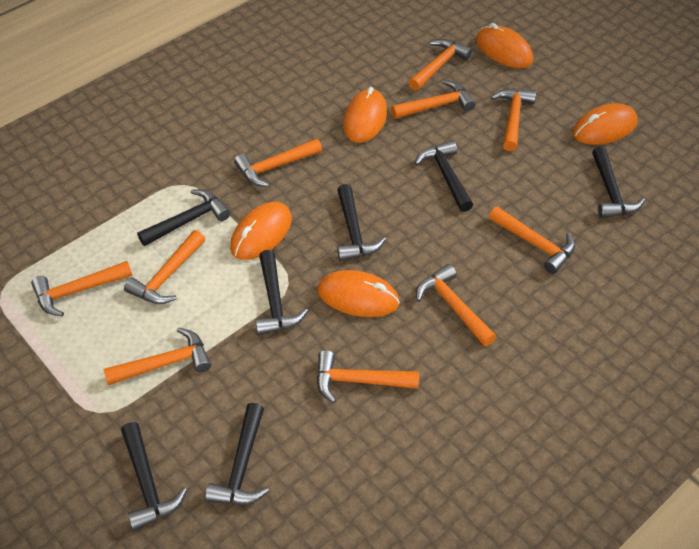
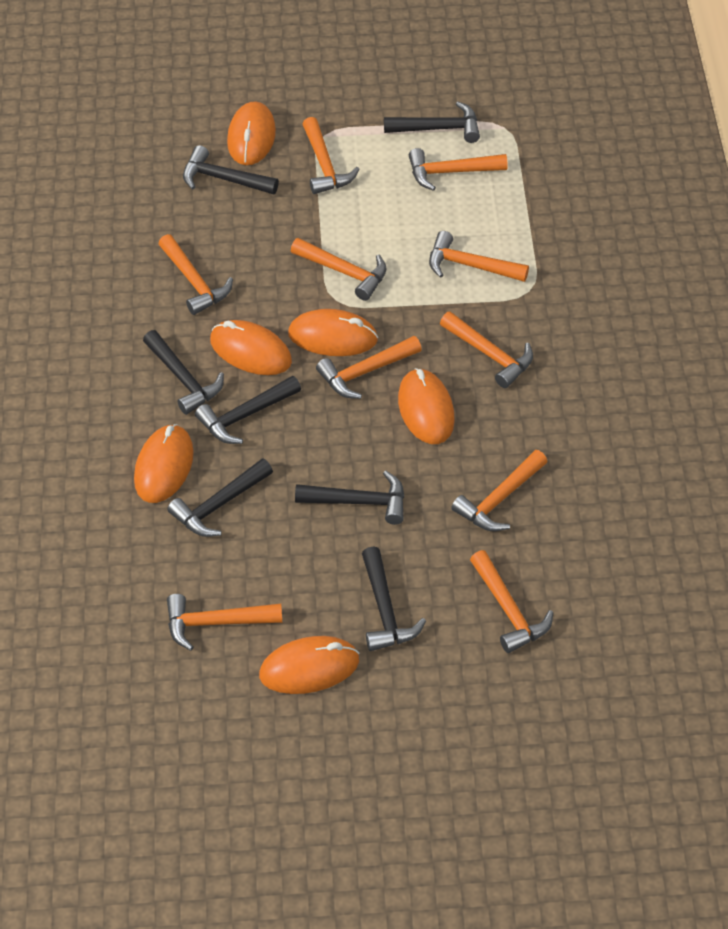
orange mouse: [230,202,292,260] [317,270,400,317] [343,87,387,143] [476,23,533,68] [573,103,638,145] = 5 -> [134,424,194,503] [210,320,292,375] [227,101,276,165] [259,636,360,694] [288,309,378,356] [398,368,455,444] = 6

